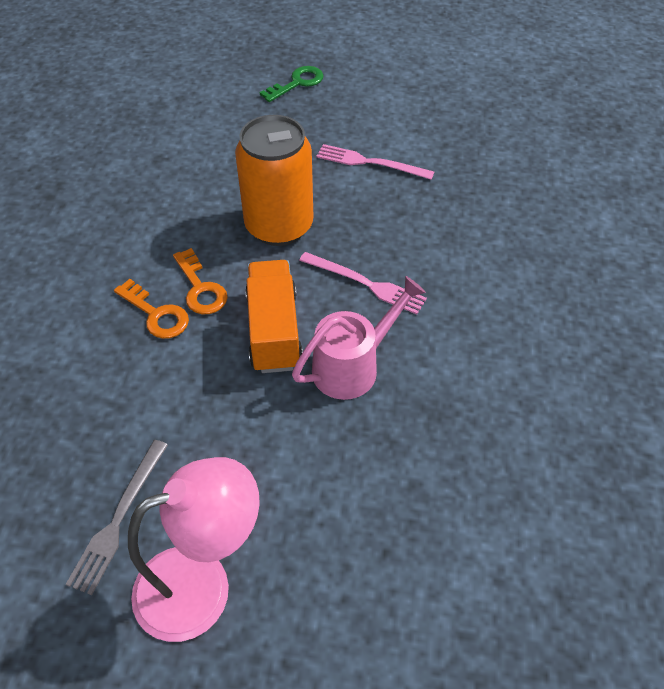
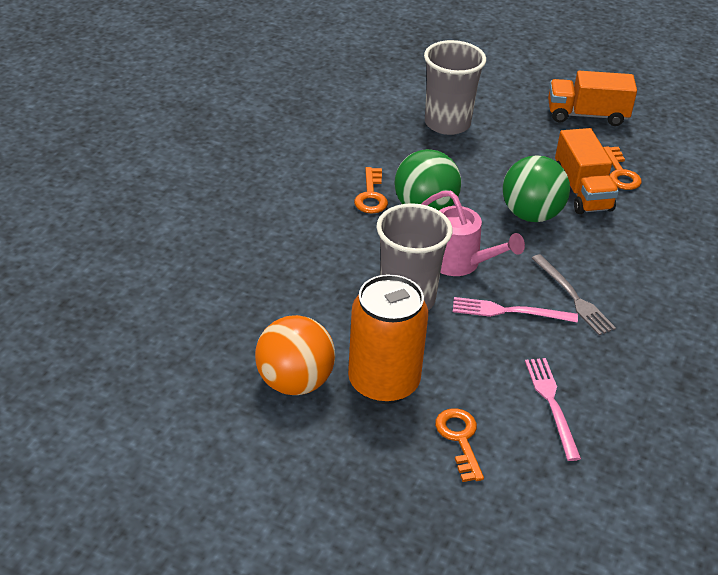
green ball: none = 0 -> [394,149,461,211] [503,155,570,222] = 2
green key: [260,66,324,102] = 1 -> none = 0
grey cup: none = 0 -> [376,203,453,310] [424,40,486,135] = 2
orange ball: none = 0 -> [255,315,335,395] = 1
orange key: [114,279,189,339] [173,248,228,314] = 2 -> [354,167,388,214] [435,408,484,482] [603,146,642,190] = 3
orange truck: [245,260,303,373] = 1 -> [548,71,637,126] [555,128,619,214] = 2
pink lamp: [128,457,260,642] = 1 -> none = 0

